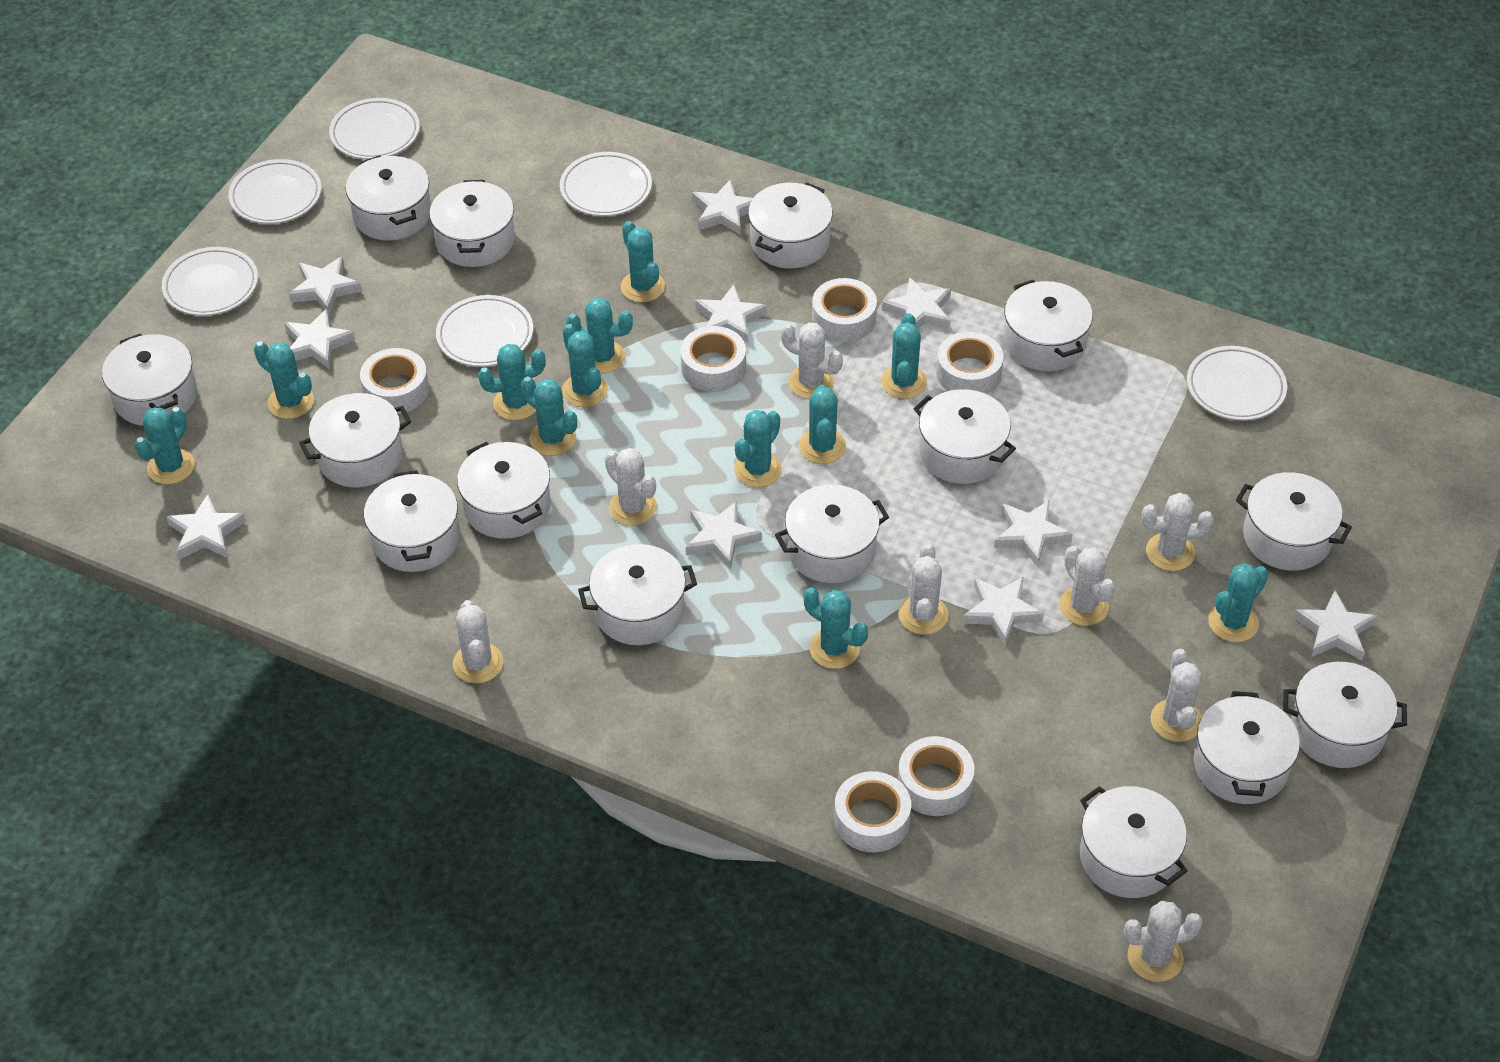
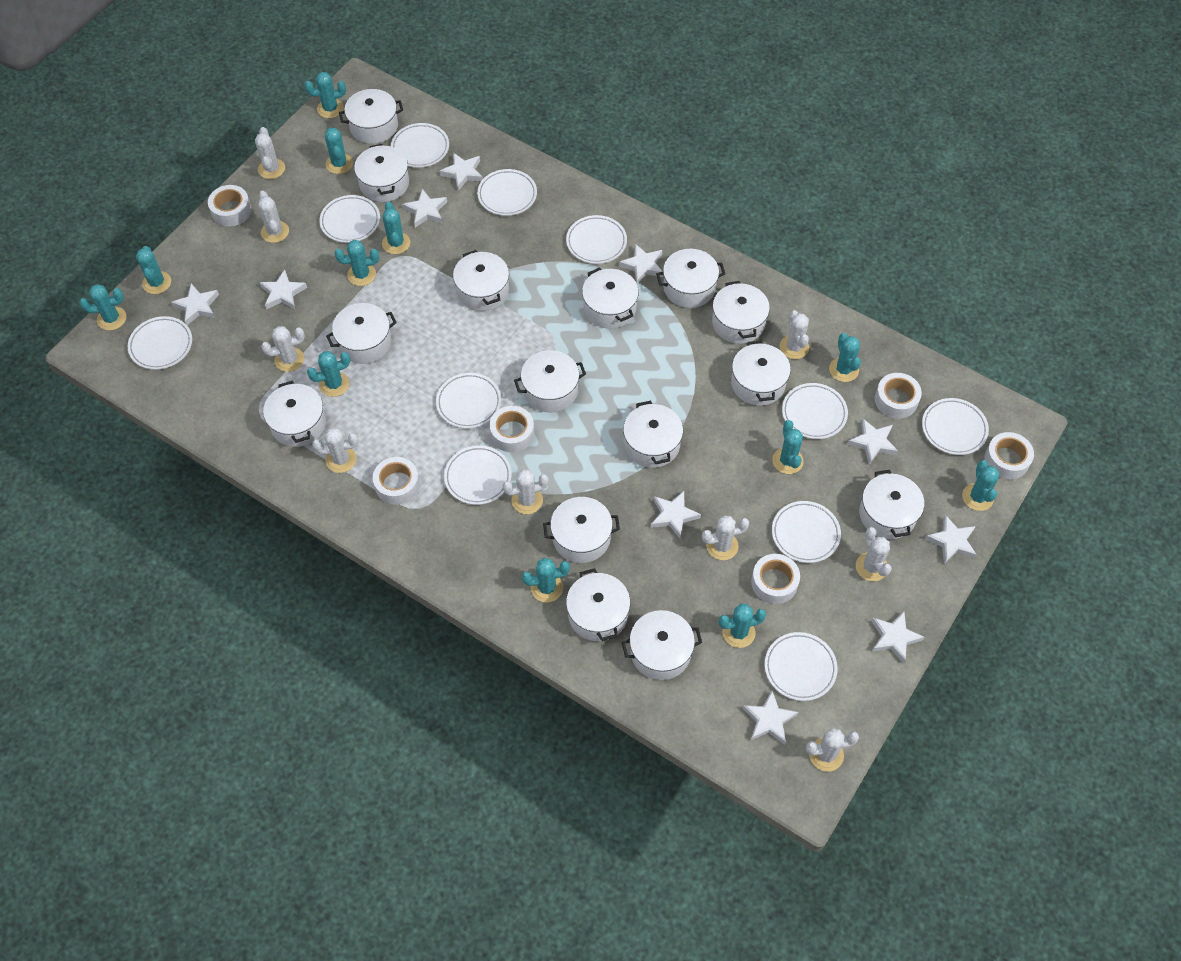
white cactus: [453,600,503,684] [605,448,657,526] [781,323,843,399] [898,544,948,635] [1059,546,1116,626] [1123,901,1203,982] [1142,493,1214,571] [1151,649,1202,742] = 8 -> [255,127,285,179] [258,191,289,243] [261,326,305,372] [312,427,358,473] [503,469,549,514] [702,515,749,560] [780,310,809,359] [806,728,859,772] [856,527,892,581] = 9
white plate: [162,247,258,316] [228,159,321,224] [329,98,420,159] [436,295,533,367] [560,152,652,216] [1187,346,1287,420] = 6 -> [128,316,192,370] [319,195,380,243] [391,123,449,168] [436,373,501,429] [444,445,512,505] [477,169,537,216] [566,215,627,264] [765,632,838,701] [772,501,841,563] [782,383,848,439] [922,398,989,455] = 11

